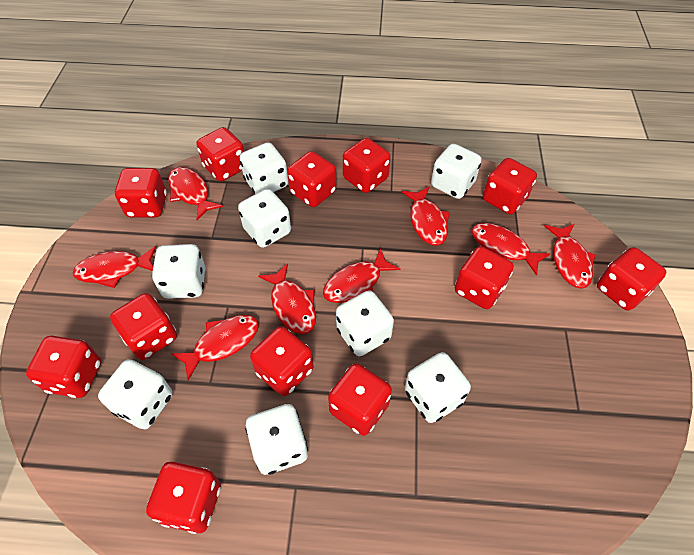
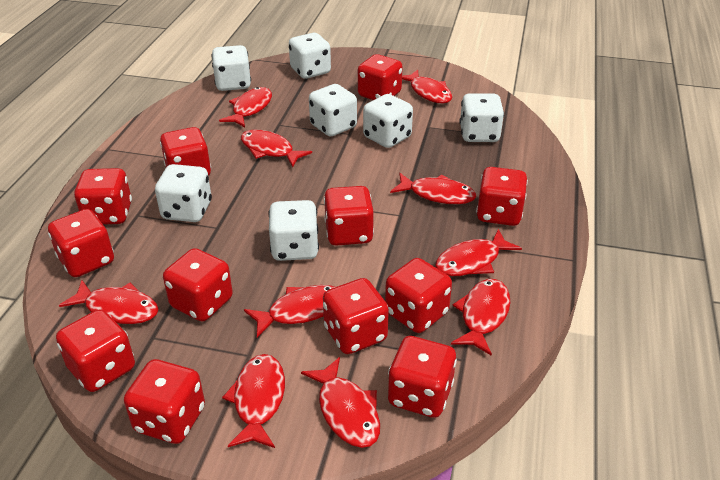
red fish: [73,246,156,288] [168,167,223,220] [171,315,259,381] [258,264,316,334] [323,248,400,303] [402,186,450,246] [472,223,550,276] [544,224,596,289] = 8 -> [59,280,159,324] [219,87,272,127] [222,354,285,448] [241,130,312,167] [244,285,335,338] [301,357,380,448] [390,173,476,204] [402,70,452,104] [435,229,522,276] [451,279,510,356] = 10
white dice: [98,359,173,429] [152,244,205,299] [238,189,291,248] [240,142,288,194] [245,404,308,475] [336,290,394,357] [405,352,471,423] [431,144,482,199] = 8 -> [155,164,212,222] [212,45,251,91] [269,200,319,261] [289,33,331,79] [309,84,357,137] [363,94,413,148] [460,93,504,142] = 7

